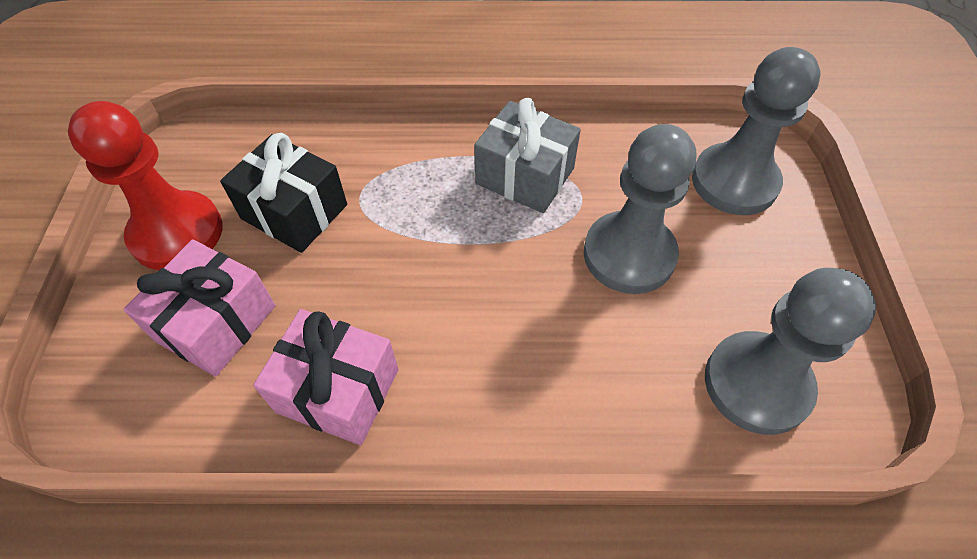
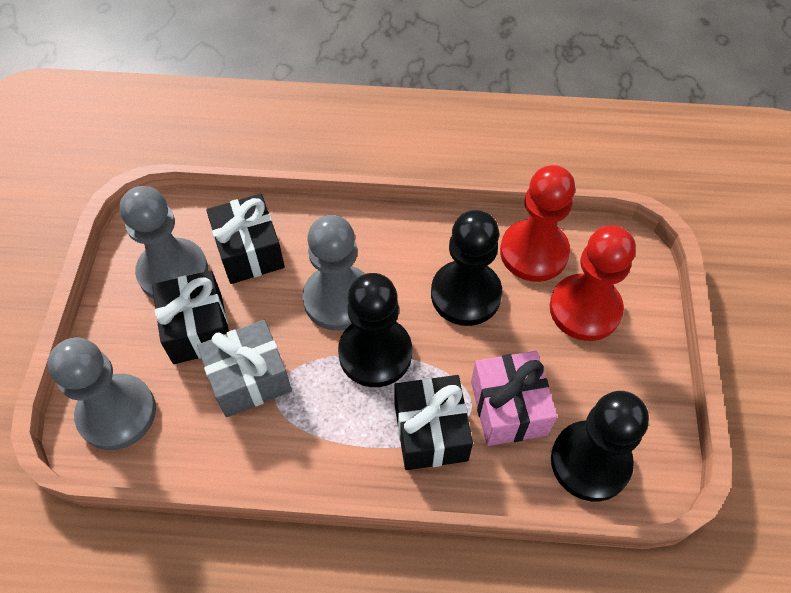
black gift: [220,133,347,253] = 1 -> [152,270,229,364] [206,194,285,284] [394,375,473,470] = 3
black pawn: none = 0 -> [338,273,412,387] [431,210,502,326] [551,391,649,502] = 3
pink gift: [123,240,275,376] [253,309,399,445] = 2 -> [471,351,557,446] = 1
red pawn: [68,101,223,270] = 1 -> [500,165,575,282] [550,226,636,341] = 2

